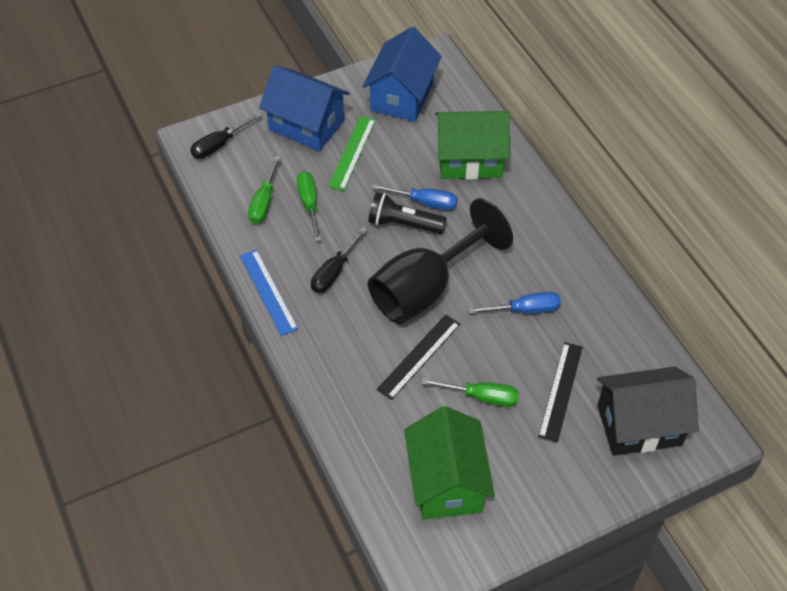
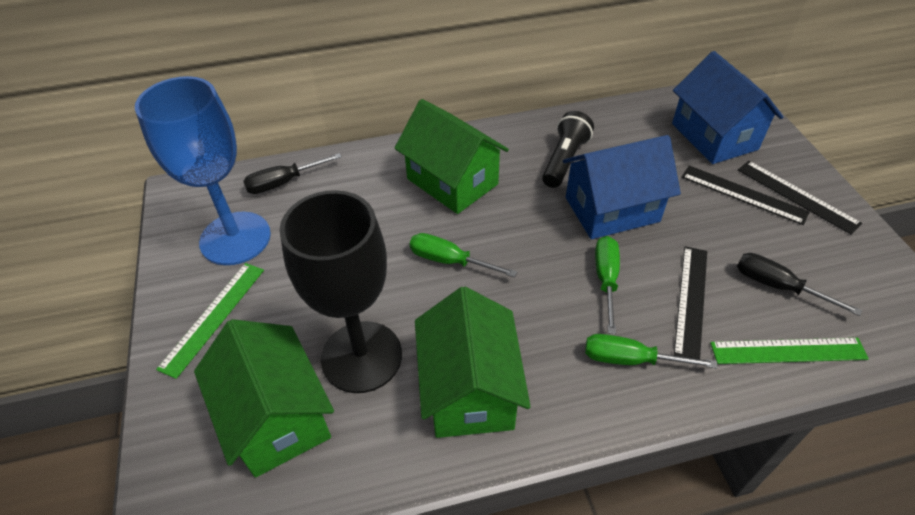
black house: [597,367,699,456] = 1 -> none = 0
black ruler: [376,314,460,400] [538,342,583,443] = 2 -> [674,246,707,359] [682,165,809,225] [738,161,862,235] = 3
blue goblet: none = 0 -> [135,76,271,265] = 1
blue ruler: [240,249,298,336] = 1 -> none = 0
blue screwdriver: [372,184,458,210] [468,292,561,314] = 2 -> none = 0
green house: [404,406,495,520] [435,111,510,179] = 2 -> [194,319,334,478] [395,99,509,214] [415,287,531,438] = 3
green ruler: [328,116,376,191] = 1 -> [156,263,264,379] [710,338,869,364] = 2

